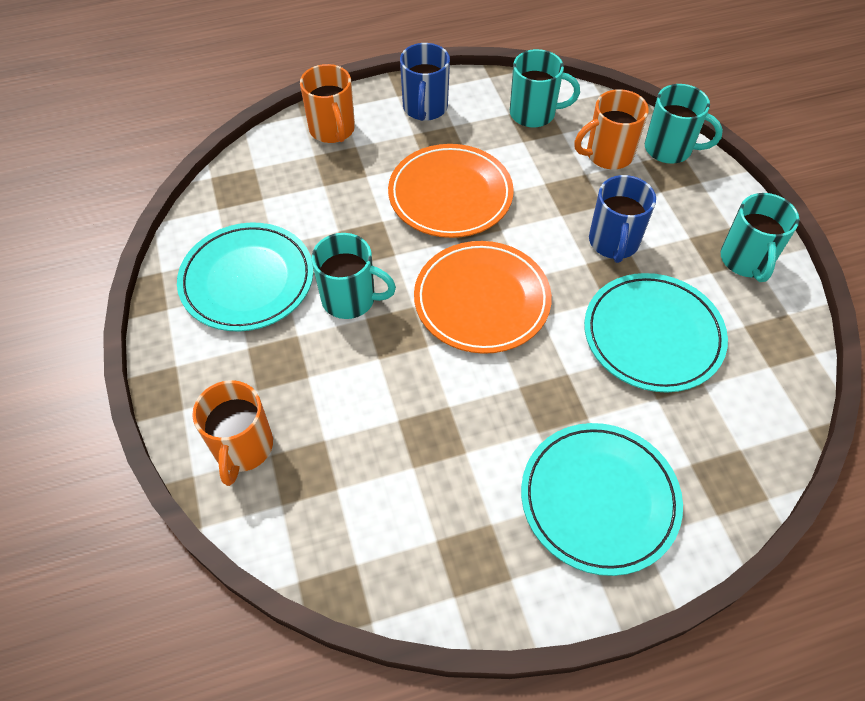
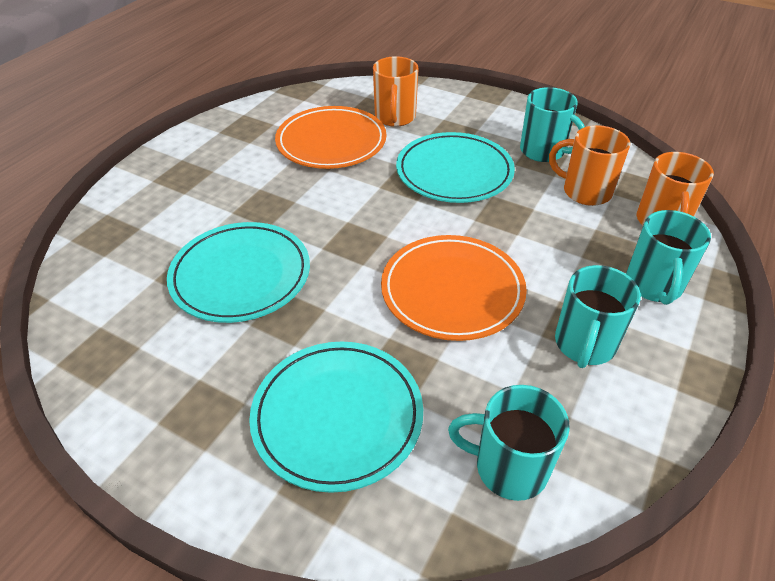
blue mug: [400,43,450,121] [589,175,656,263] = 2 -> none = 0

